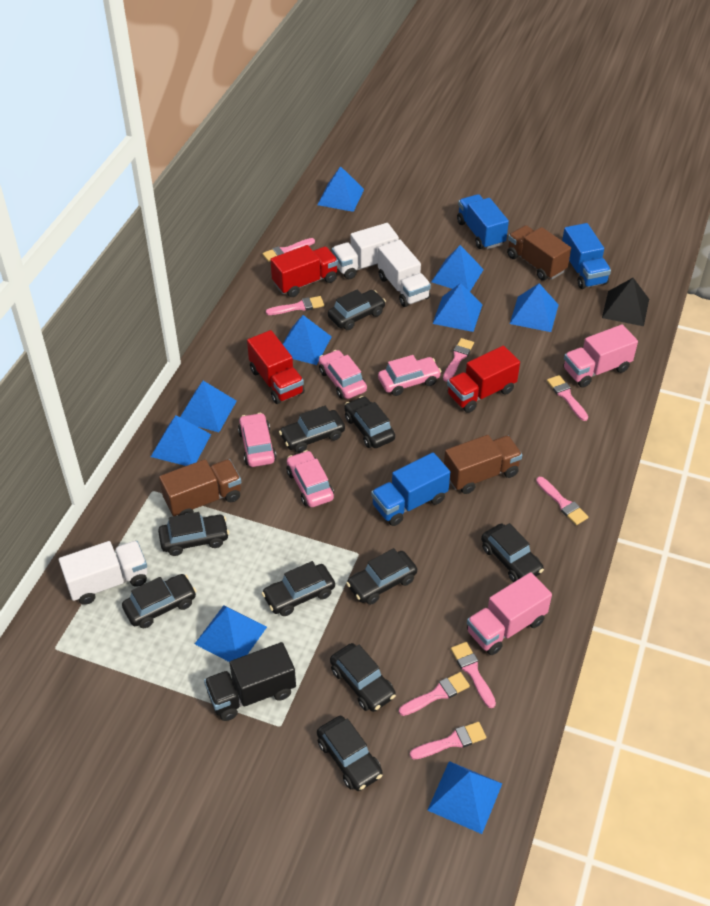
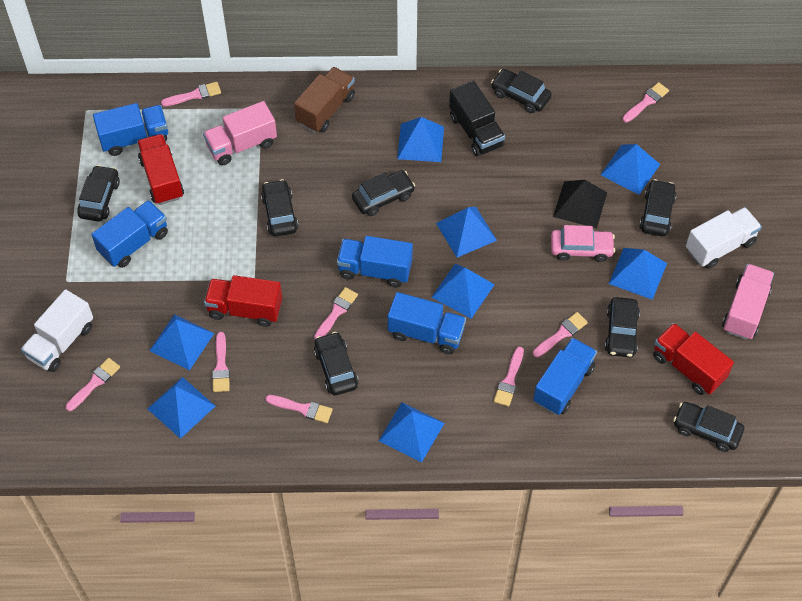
black car: [122,574,196,628] [158,512,229,556] [262,561,335,616] [279,406,345,453] [317,716,383,791] [328,290,386,330] [330,643,396,712] [344,396,395,448] [346,548,417,605] [481,523,544,582] = 10 -> [77,165,120,222] [261,179,299,237] [314,332,359,396] [352,170,415,216] [491,69,552,113] [604,297,640,358] [639,179,677,237] [673,402,744,452] = 8
blue pyramid: [151,415,211,466] [180,381,237,432] [195,605,267,662] [283,315,332,365] [317,166,364,212] [427,761,502,834] [431,245,484,292] [432,283,483,332] [510,283,559,332] = 9 -> [148,377,215,439] [149,314,214,370] [379,402,445,463] [397,117,444,162] [431,264,495,319] [436,207,497,257] [601,144,660,195] [609,248,667,300] = 8
blue truck: [371,453,450,526] [457,194,509,249] [562,223,611,289] = 3 -> [91,200,168,268] [93,103,168,156] [337,236,413,287] [388,292,466,354] [533,338,597,415] = 5
brown truck: [159,459,241,516] [444,435,522,494] [507,225,571,281] = 3 -> [294,67,355,133] = 1
pink car: [238,413,277,467] [287,450,334,507] [319,350,367,399] [378,355,442,396] = 4 -> [551,225,615,262] = 1
white truck: [59,541,148,605] [332,223,399,279] [378,240,431,307] = 3 -> [21,289,93,372] [686,207,762,269] = 2

